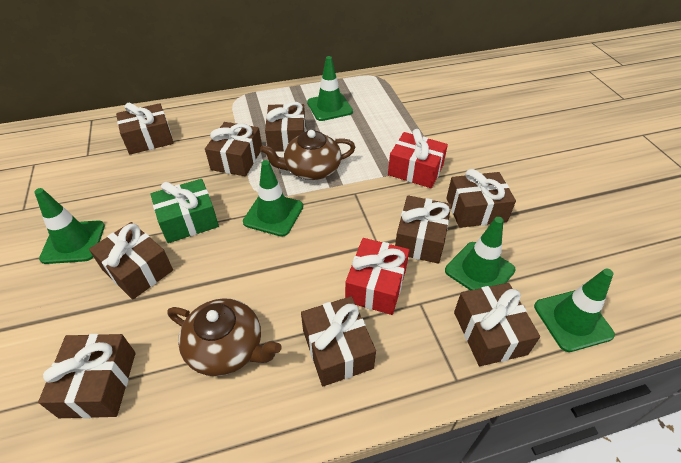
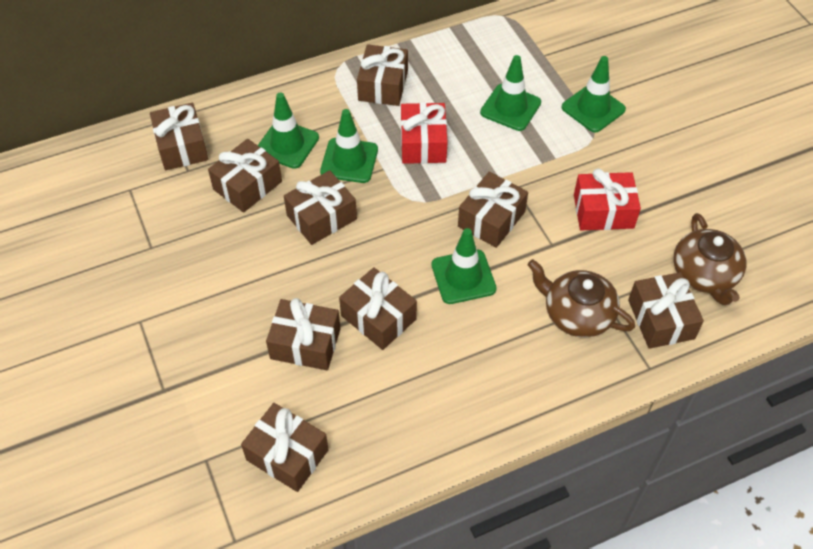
green gift: [150,179,219,243] = 1 -> none = 0

